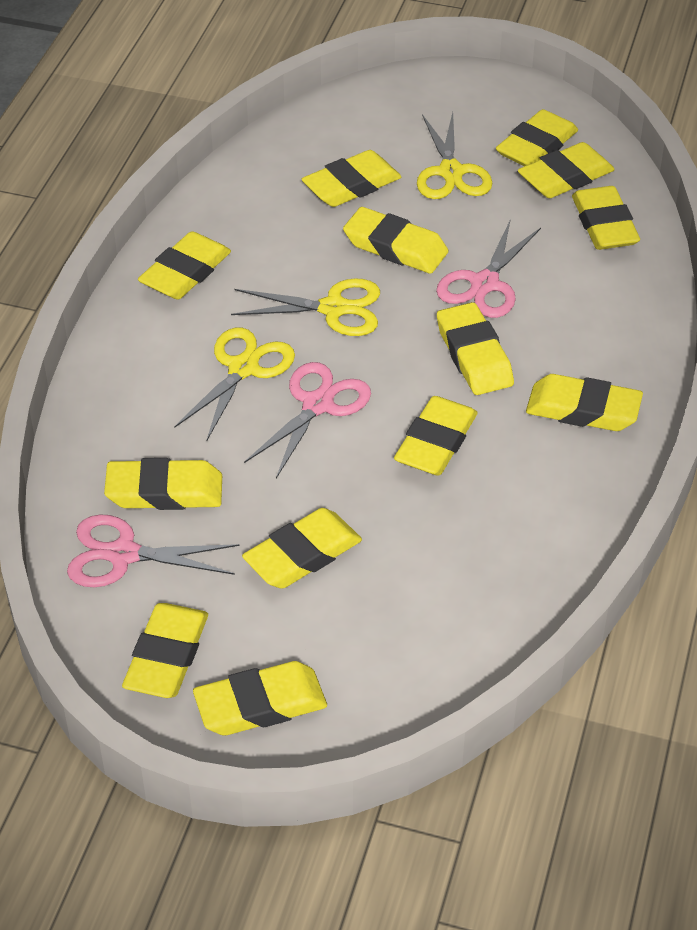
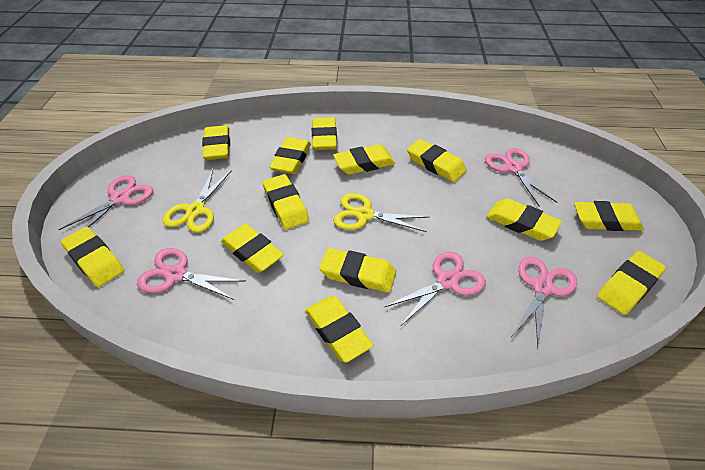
pink scissors: [67,515,240,587] [244,362,371,478] [436,219,541,318] = 3 -> [58,175,153,230] [137,248,245,300] [384,252,486,325] [485,148,557,207] [512,257,577,347] = 5
yellow scissors: [174,327,295,441] [231,278,380,336] [417,112,492,199] = 3 -> [163,170,231,233] [333,193,428,232] = 2

